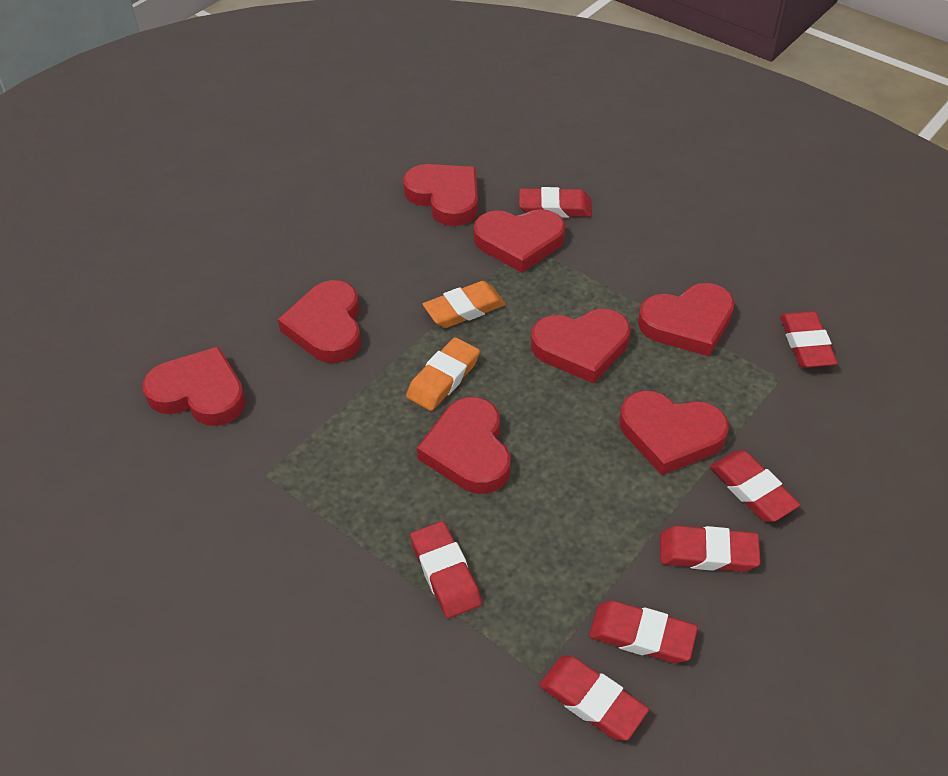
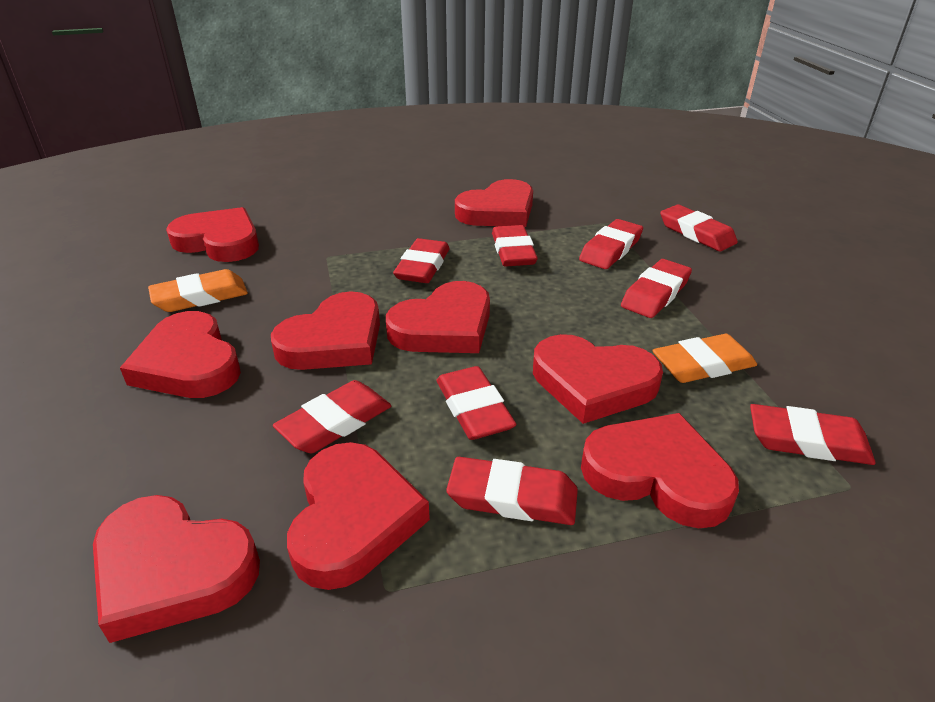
red eraser: [410,521,482,618] [519,187,592,218] [539,656,649,741] [589,600,698,663] [660,525,761,572] [710,450,800,522] [780,311,838,368] = 7 -> [273,380,391,453] [393,238,450,283] [436,366,516,440] [446,457,578,525] [492,225,538,267] [579,219,643,269] [621,259,692,318] [660,204,738,251] [750,404,876,465] = 9
red heart: [142,346,246,426] [278,280,361,363] [403,164,478,226] [417,397,510,494] [474,209,565,273] [531,309,631,384] [620,391,729,475] [638,283,734,356] = 8 -> [93,495,260,643] [120,311,241,398] [166,207,259,262] [271,291,380,370] [287,442,430,590] [386,281,490,353] [455,179,533,227] [533,334,663,424] [581,413,739,528] = 9

